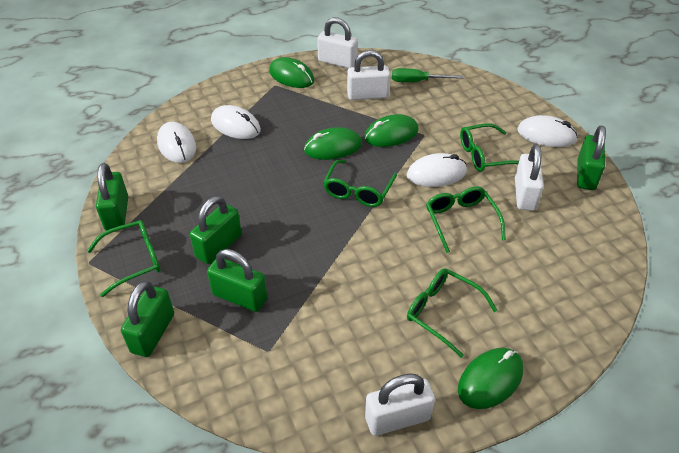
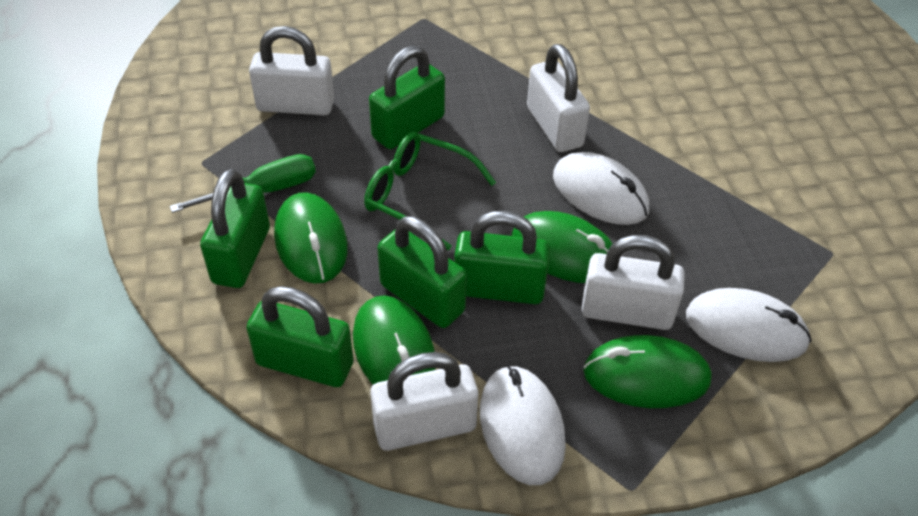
green glasses: [87,220,161,297] [323,160,397,207] [407,268,497,358] [426,187,506,253] [460,123,519,172] = 5 -> [364,132,496,251] = 1
white mouse: [157,122,196,163] [211,105,261,139] [407,153,467,187] [517,115,578,147] = 4 -> [480,365,566,485] [553,152,649,225] [686,288,811,362] = 3

